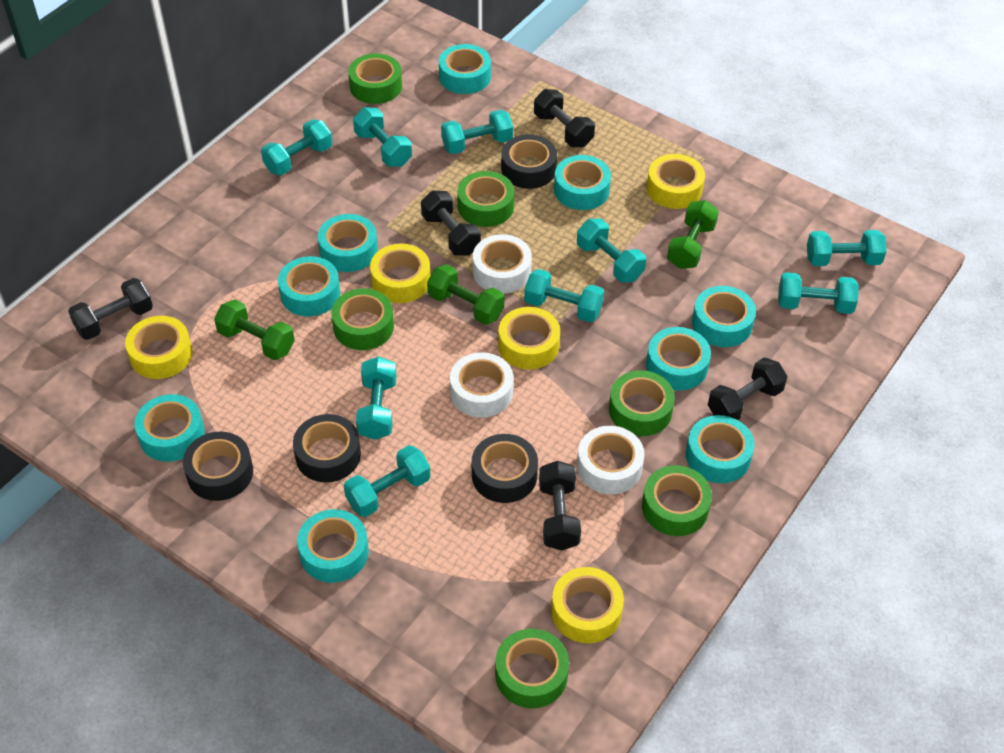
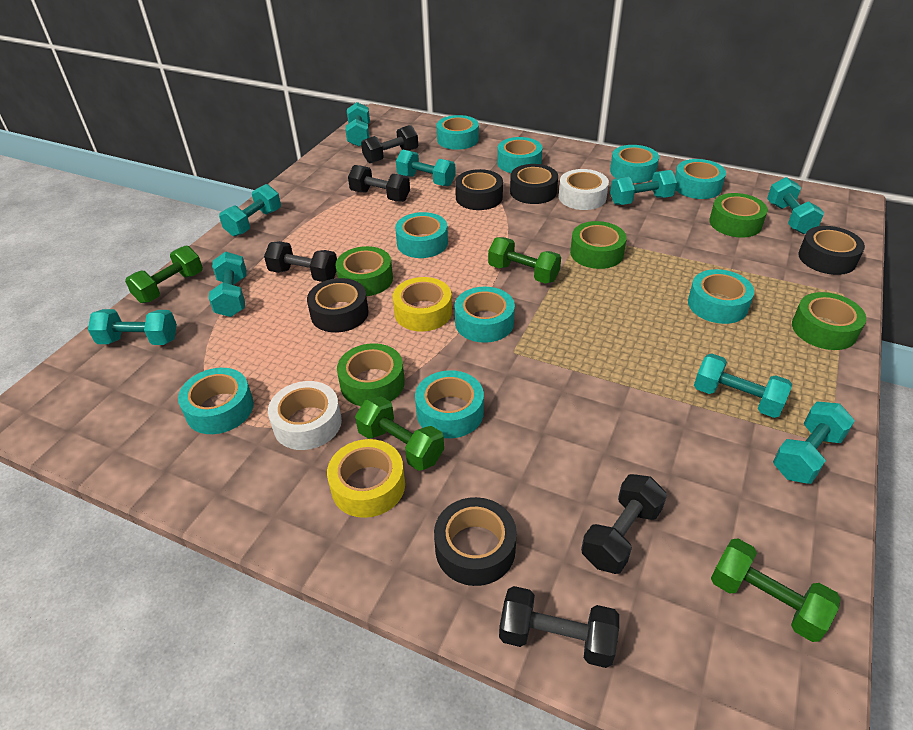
black tape: [183,431,253,501] [293,414,361,482] [472,434,538,503] [501,134,557,189] = 4 -> [307,278,369,332] [434,497,517,586] [455,169,503,210] [510,164,558,204] [798,226,865,275] = 5
green dumbbell: [214,300,295,360] [427,264,504,325] [667,200,719,269] = 3 -> [125,246,203,303] [355,396,444,471] [488,237,561,284] [711,538,841,642] = 4
green tape: [331,288,394,350] [348,53,402,104] [457,171,514,227] [495,629,569,708] [609,370,675,436] [642,465,712,536] = 6 -> [335,246,393,296] [337,343,405,406] [570,221,627,269] [709,193,768,237] [792,292,866,350] = 5
white tape: [450,352,513,417] [473,234,532,294] [577,426,645,494] = 3 -> [268,381,342,450] [559,169,609,210] = 2
yellow tape: [125,316,192,379] [370,243,430,303] [498,307,560,369] [551,567,624,643] [647,154,705,209] = 5 -> [327,439,405,518] [393,277,452,331] = 2

